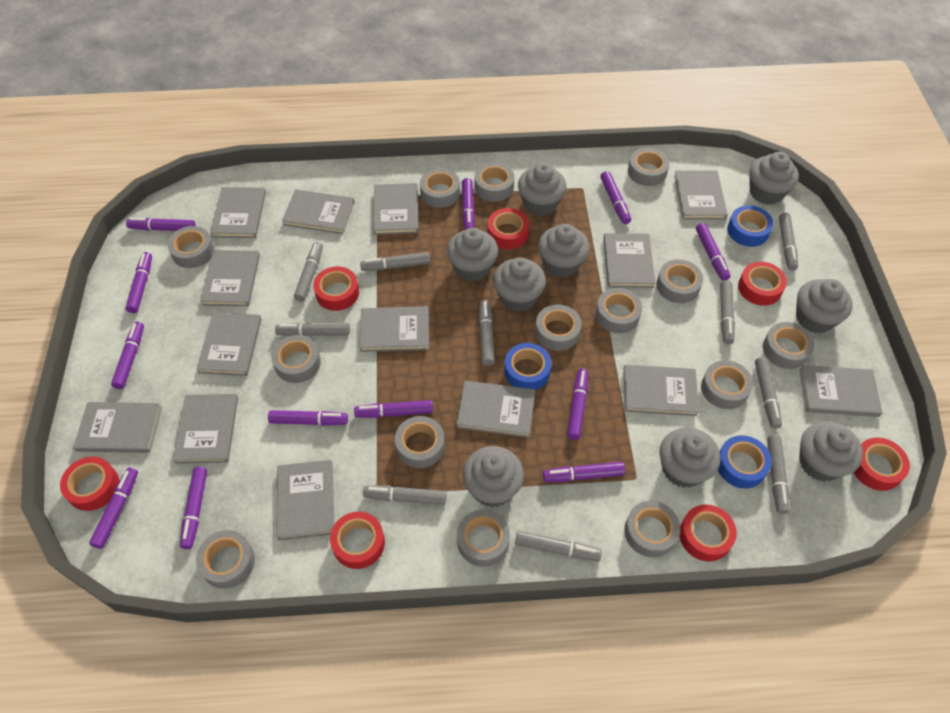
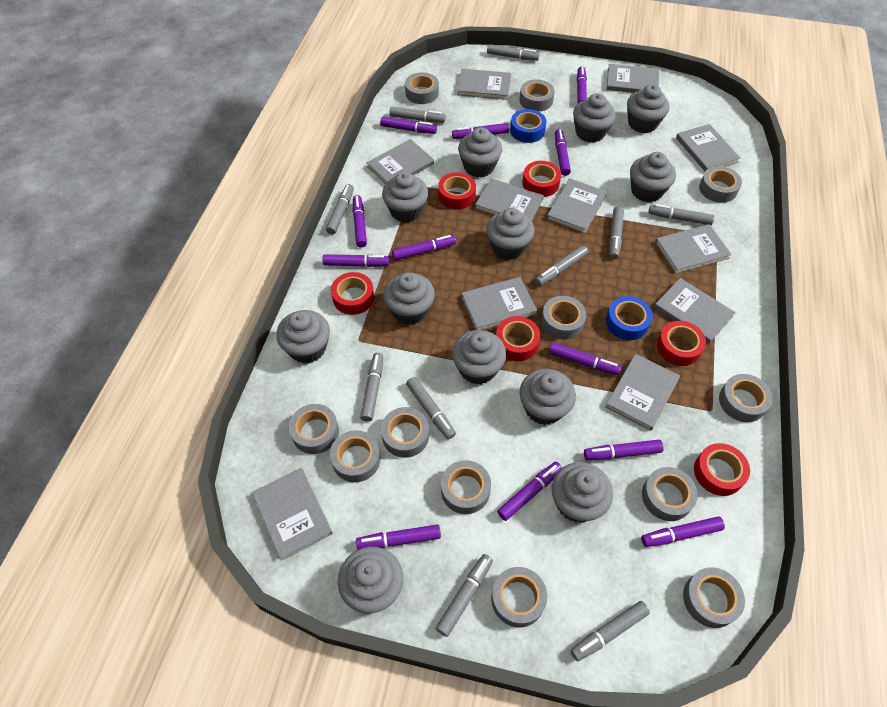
blue tape: [504,343,552,390] [718,435,772,489] [727,205,774,247] = 3 -> [510,109,546,143] [606,296,653,340] = 2
grey book: [73,402,162,453] [173,394,238,464] [196,312,262,376] [200,250,260,306] [210,187,266,238] [276,460,334,540] [282,189,355,234] [359,306,429,352] [373,183,418,235] [457,381,535,438] [603,233,656,288] [624,365,699,416] [674,170,728,220] [799,365,882,417] = 14 -> [252,468,333,561] [367,139,434,184] [457,69,511,100] [461,277,537,330] [475,178,544,221] [547,179,607,233] [605,354,680,431] [606,64,659,93] [654,278,735,344] [655,224,732,274] [676,124,740,171] = 11
grey cupcake: [447,228,498,282] [463,446,524,507] [493,257,546,312] [518,163,566,216] [538,224,590,278] [659,427,721,488] [749,152,799,205] [796,279,853,333] [799,421,863,482] = 9 -> [276,310,330,364] [338,547,403,613] [382,172,428,223] [383,272,435,325] [452,330,506,384] [458,127,502,178] [486,208,535,260] [519,369,576,425] [552,462,613,523] [573,93,616,143] [627,84,669,133] [630,152,676,202] = 12
grey tape: [167,226,215,268] [196,530,255,589] [271,335,321,383] [395,416,445,468] [420,168,460,208] [457,509,510,567] [475,162,514,201] [535,304,582,351] [595,288,642,333] [624,501,680,557] [628,148,670,186] [656,259,703,303] [701,360,753,409] [763,322,814,369] = 14 -> [289,404,339,454] [330,430,380,482] [381,407,429,458] [405,72,439,104] [441,460,491,514] [491,567,547,627] [519,79,555,112] [541,296,587,340] [642,467,698,521] [683,567,745,628] [699,166,742,203] [719,374,773,422] = 12
red tape: [60,457,119,511] [313,266,359,311] [330,512,385,569] [487,208,529,249] [679,505,737,562] [738,262,787,306] [853,438,910,491] = 7 -> [331,272,374,315] [438,172,476,210] [496,316,540,361] [522,161,561,197] [657,321,706,366] [694,443,750,496] = 6

